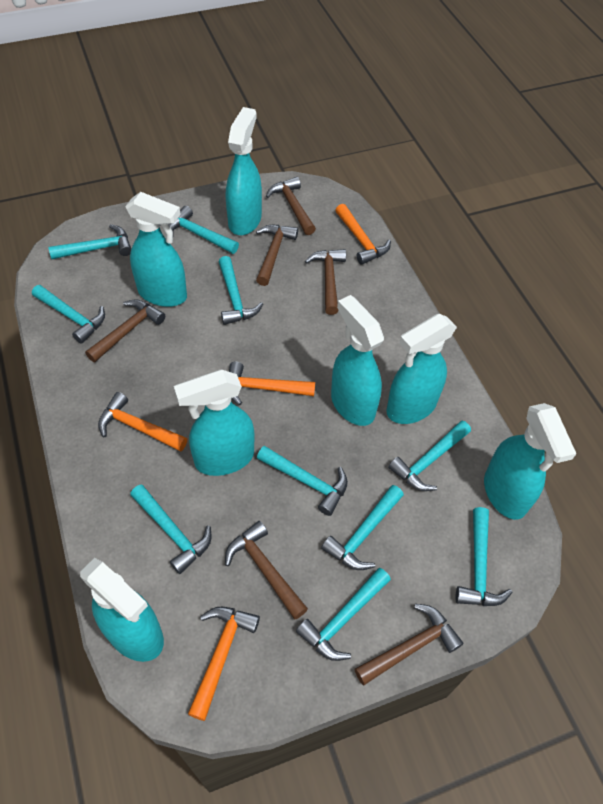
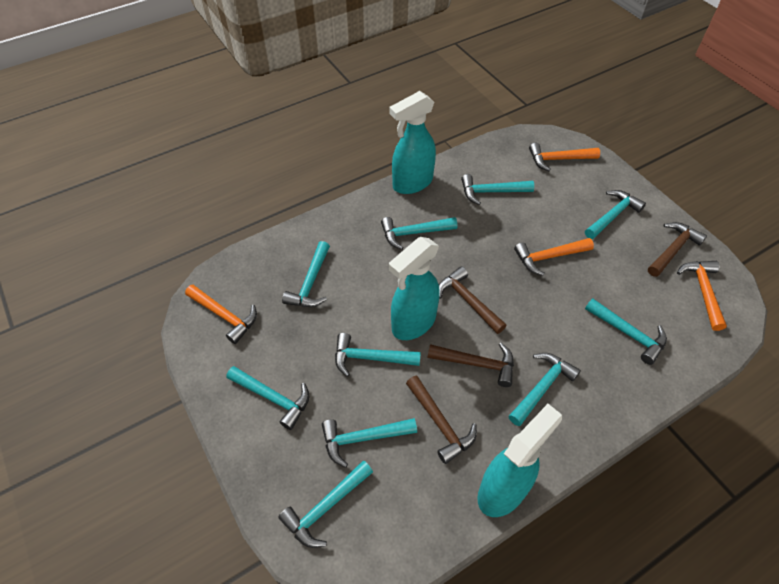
brown hammer: [85,300,165,362] [225,521,308,620] [256,225,298,286] [266,177,316,235] [305,249,346,315] [355,604,464,685] = 6 -> [406,376,477,464] [428,343,514,387] [439,266,507,334] [648,222,707,277] = 4
turquoise spray bottle: [80,558,164,662] [125,192,187,307] [174,370,255,476] [226,107,262,235] [331,295,384,426] [386,314,457,424] [484,403,576,520] = 7 -> [389,91,436,194] [389,237,440,340] [477,404,562,517] = 3

